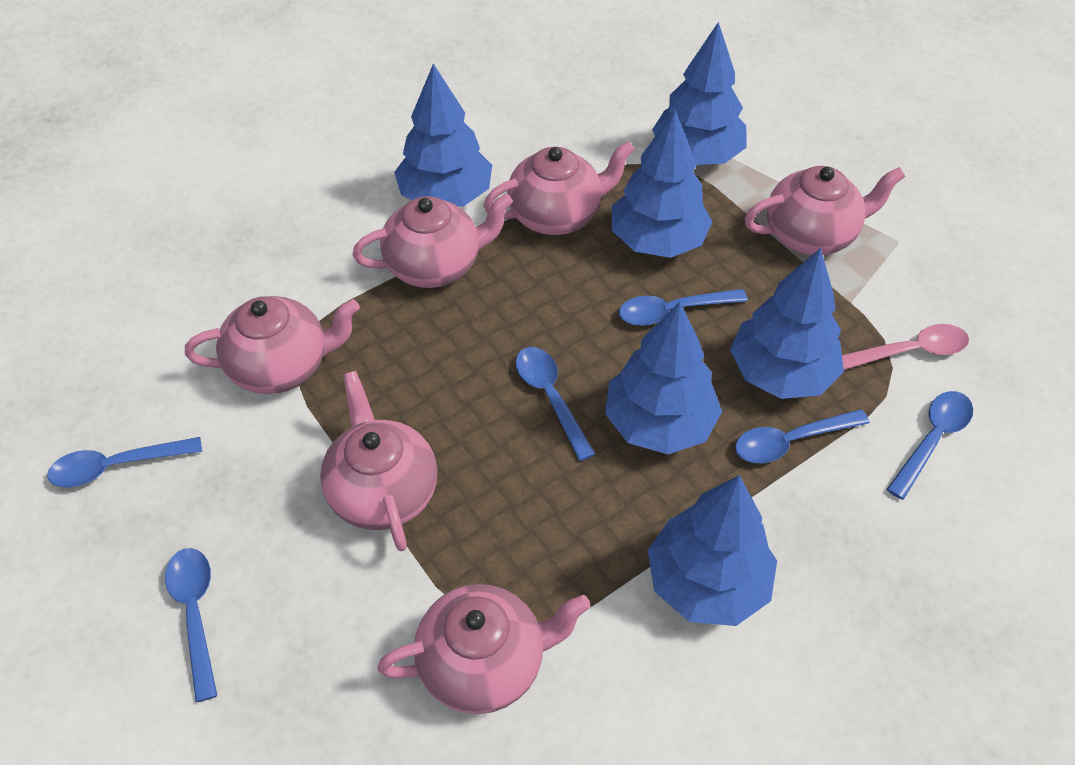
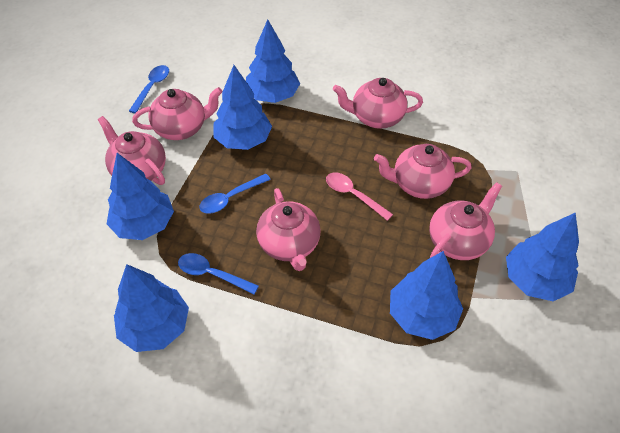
blue spoon: [47,437,202,488] [165,548,217,702] [516,347,595,461] [619,289,748,326] [735,409,869,463] [887,391,973,500] = 6 -> [129,65,169,113] [178,253,259,294] [199,174,271,214] = 3

